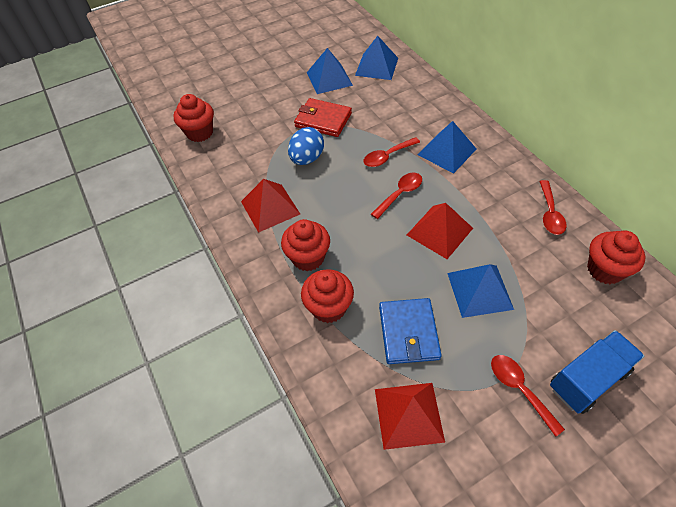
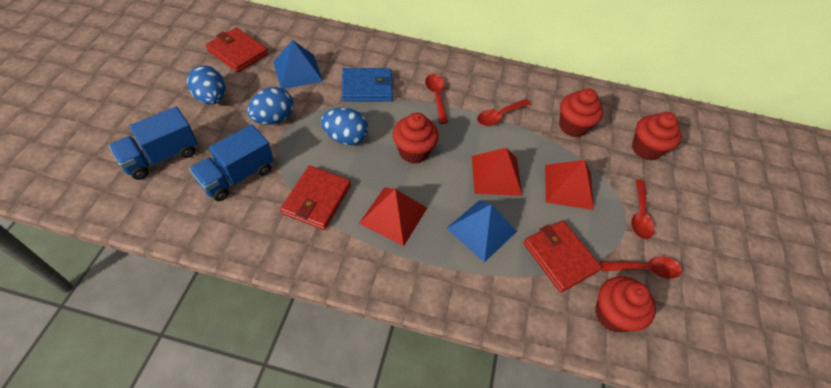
blue egg: [288,127,324,165] = 1 -> [187,65,225,105] [247,87,294,125] [321,108,368,145] = 3
blue pyramid: [307,48,353,94] [355,36,398,80] [417,121,476,174] [447,264,514,318] = 4 -> [273,40,323,89] [446,200,517,262] = 2
blue truck: [550,330,644,414] = 1 -> [109,106,198,180] [189,124,274,201] = 2
red wallet: [294,98,352,137] = 1 -> [205,27,268,72] [280,165,351,230] [524,220,602,292] = 3

